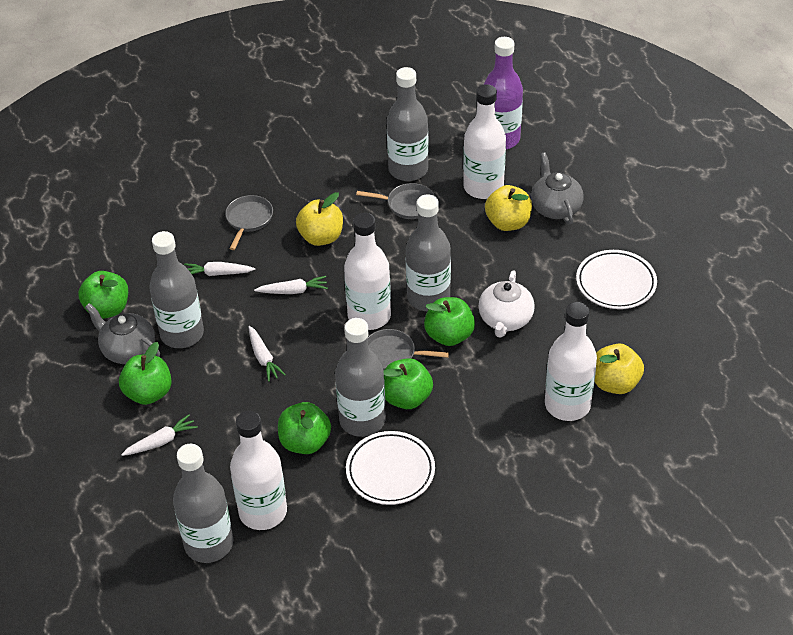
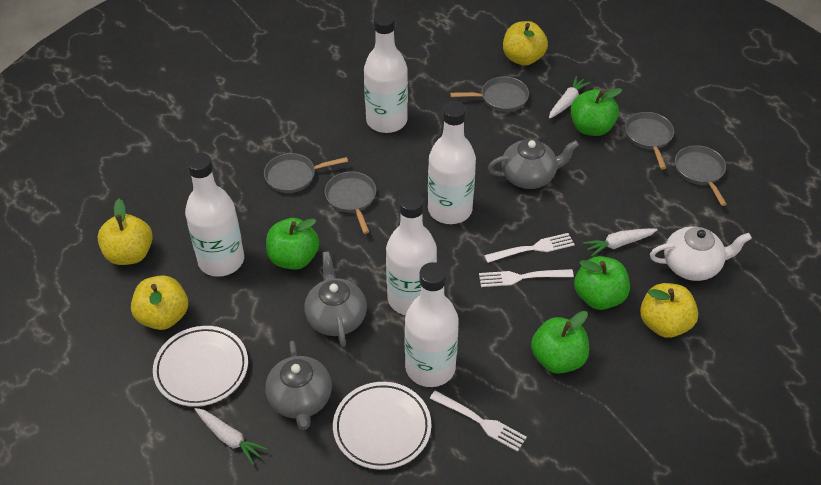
green apple: [78,271,128,319] [119,342,172,405] [278,402,331,454] [384,358,433,409] [424,297,475,346] = 5 -> [266,218,320,270] [531,311,589,374] [571,88,622,136] [574,256,630,310] = 4
grey bottle: [149,231,204,348] [173,444,233,563] [335,318,386,437] [387,67,429,181] [406,194,451,311] = 5 -> none = 0
grey pan: [225,195,273,250] [356,183,435,219] [367,329,449,371] = 3 -> [264,153,348,193] [325,171,376,234] [450,76,529,112] [625,112,674,169] [675,145,727,206] = 5
grey teapot: [85,303,160,364] [531,152,584,225] = 2 -> [265,341,332,430] [304,251,367,347] [488,139,579,189] = 3
purple bottle: [484,37,523,149] = 1 -> none = 0
white bottle: [230,411,287,530] [344,213,391,330] [463,84,506,199] [545,302,597,421] = 4 -> [185,152,244,277] [364,12,408,133] [386,191,437,315] [405,262,459,387] [428,101,476,224] = 5
white carrot: [121,414,198,456] [184,262,255,276] [248,326,286,382] [254,276,328,294] = 4 -> [195,408,268,465] [549,76,591,119] [583,228,658,257] = 3
white fork: none = 0 -> [430,390,527,452] [479,269,574,287] [484,233,575,263] = 3
yellow apple: [296,192,343,246] [485,185,532,231] [594,343,644,394] = 3 -> [97,199,153,265] [131,276,188,330] [503,21,548,66] [640,283,698,338] = 4

